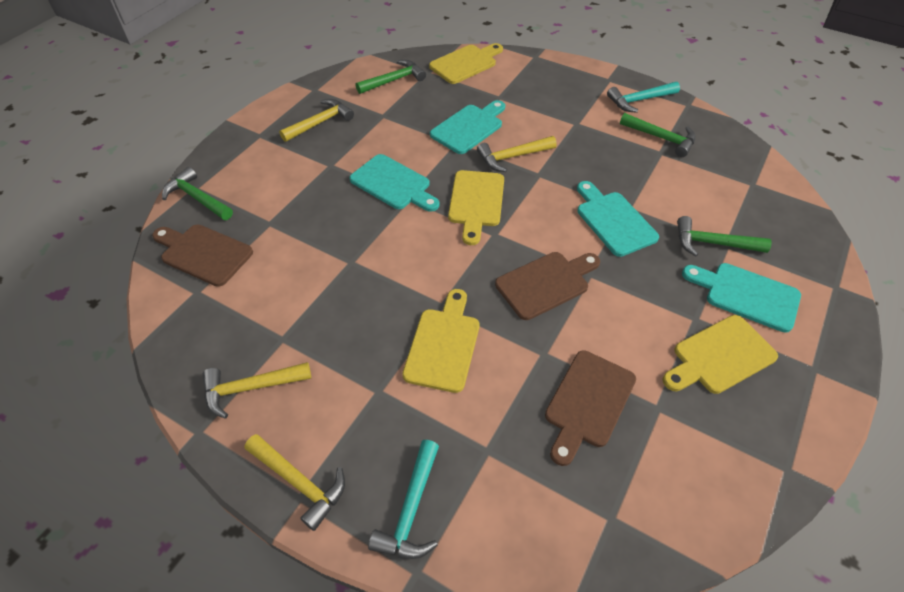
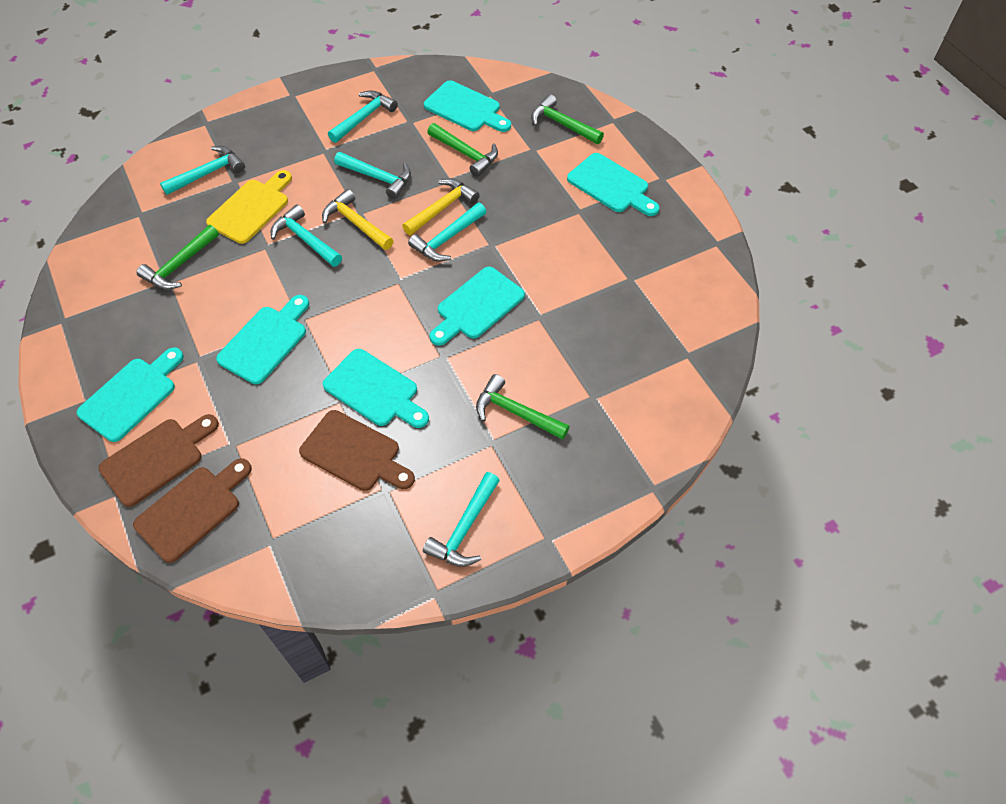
turquoise cutting board: [350,154,440,212] [430,100,505,154] [577,181,659,257] [682,263,801,333] = 4 -> [77,348,184,442] [216,295,309,384] [323,349,429,428] [424,80,511,132] [429,267,525,346] [567,153,659,216] = 6
turquoise hammer: [368,440,439,559] [607,82,680,113] = 2 -> [160,146,245,195] [271,204,342,267] [328,90,398,143] [334,152,411,199] [408,203,486,262] [423,472,500,567] = 6
yellow cutting board: [402,289,479,393] [429,43,503,84] [448,170,504,245] [663,315,778,394] = 4 -> [206,170,292,244] = 1
yellow hammer: [203,362,311,418] [245,434,345,531] [279,99,354,142] [477,136,557,172] = 4 -> [322,189,393,250] [402,178,479,235] = 2

